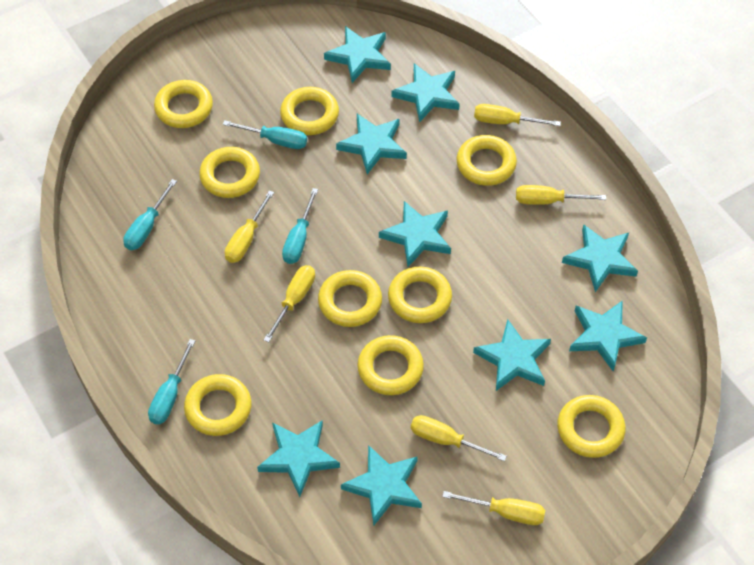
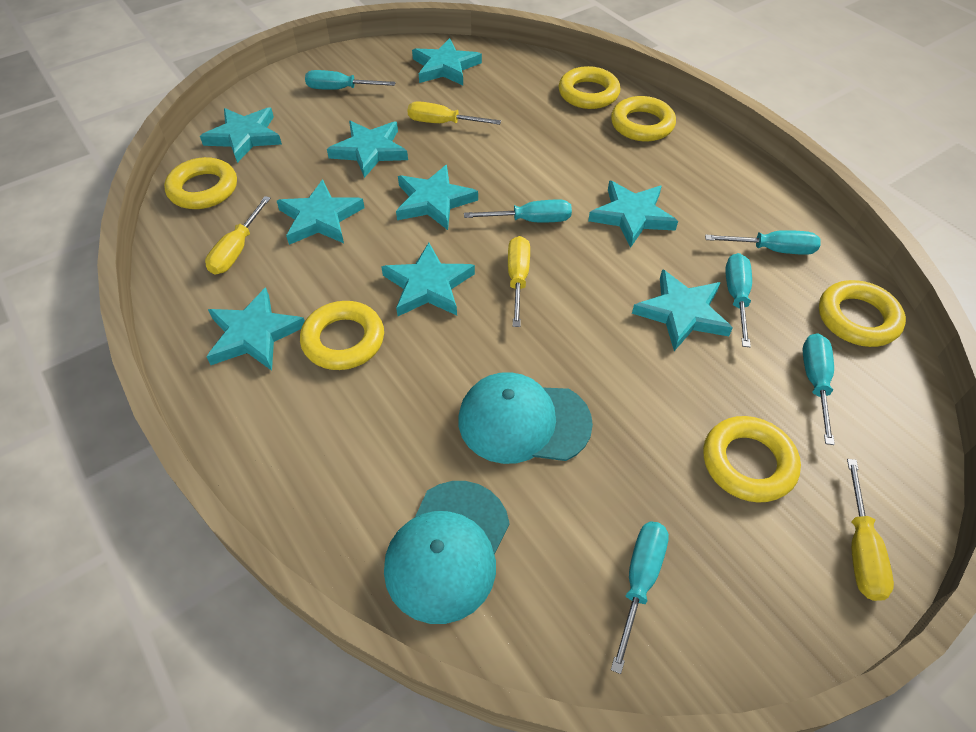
turquoise cap: none = 0 -> [384,481,510,624] [458,372,593,464] = 2
turquoise screwdriver: [123,179,177,250] [148,339,195,424] [223,120,307,149] [282,188,318,264] = 4 -> [305,70,396,90] [464,199,572,222] [611,521,669,674] [705,230,821,255] [725,253,752,347] [803,333,835,445] = 6
yellow ring: [154,80,213,128] [184,374,251,436] [199,147,260,198] [280,87,339,135] [318,270,382,327] [357,335,424,395] [388,267,452,323] [456,135,517,186] [557,395,626,458] = 9 -> [164,157,237,209] [300,301,384,370] [559,66,620,109] [611,96,676,142] [703,416,801,502] [819,280,906,347] = 6
yellow screwdriver: [225,190,274,263] [264,265,315,342] [411,415,507,462] [442,491,545,525] [474,104,561,126] [516,185,606,205] = 6 -> [205,196,271,275] [407,101,501,125] [508,236,530,327] [847,459,894,601] = 4

